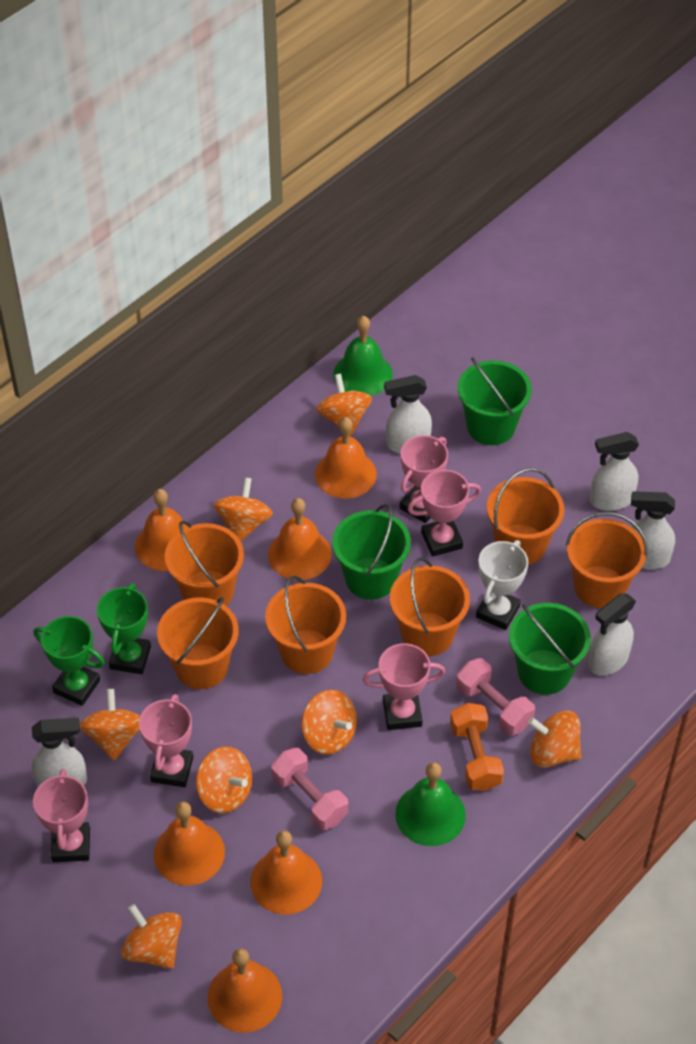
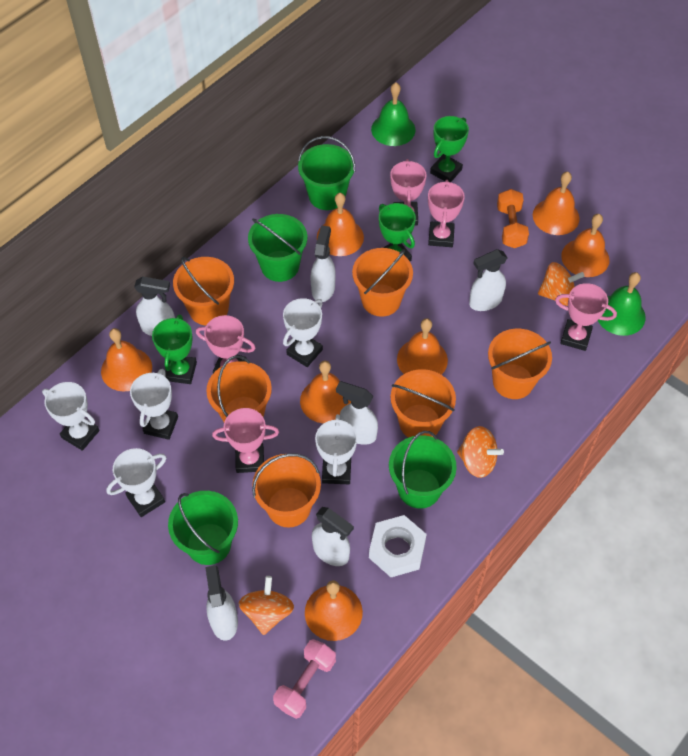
green bucket: [332,504,411,600] [458,357,532,445] [509,603,591,695] = 3 -> [168,491,238,565] [248,214,308,282] [298,136,355,210] [389,431,457,509] = 4
green trophy: [34,616,105,706] [97,583,151,674] = 2 -> [152,314,197,384] [379,203,416,261] [430,116,469,182] = 3
orange bell: [135,489,188,571] [154,802,225,885] [208,948,282,1033] [250,830,322,914] [268,498,332,580] [315,417,377,499] = 6 -> [101,328,152,391] [300,361,351,423] [305,580,363,641] [317,193,364,256] [397,318,448,375] [533,172,580,235] [561,214,610,277] = 7
orange spinning top: [80,689,140,760] [121,904,182,969] [196,747,252,813] [214,477,273,541] [302,690,357,755] [316,374,372,436] [528,711,582,768] = 7 -> [239,576,294,635] [457,426,504,478] [538,262,585,306] = 3
pink dumbbell: [271,748,348,830] [456,658,535,736] = 2 -> [273,639,336,719] = 1
white nut: none = 0 -> [369,515,427,577] = 1
white spray bottle: [31,717,87,788] [384,375,432,453] [588,593,636,676] [590,432,639,511] [631,491,675,569] = 5 -> [134,276,175,336] [205,565,238,641] [311,225,335,302] [312,507,354,566] [336,381,378,445] [469,249,508,311] = 6
white trophy: [476,540,528,630] = 1 -> [42,382,100,451] [106,448,166,517] [130,369,178,440] [283,298,323,367] [315,414,357,484] = 5

